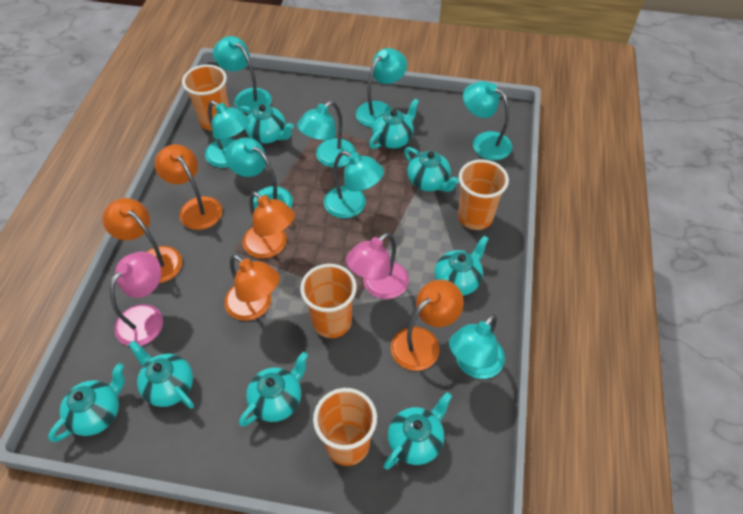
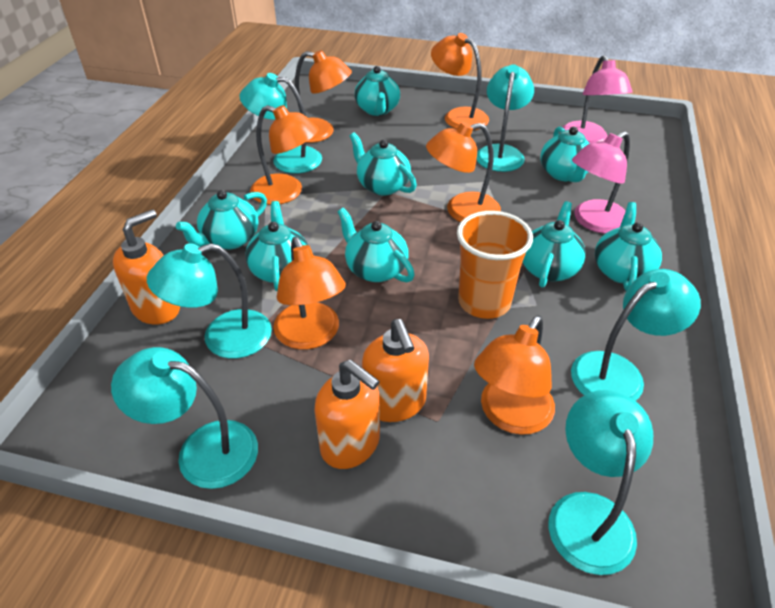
orange cup: [182,65,229,131] [300,264,357,338] [313,388,377,466] [458,159,509,230] = 4 -> [457,211,533,319] = 1
orange lamp: [103,198,182,283] [155,144,222,230] [224,254,280,321] [243,191,295,259] [391,280,464,371] = 5 -> [250,105,319,205] [273,237,346,350] [295,50,352,143] [426,122,501,222] [431,33,489,130] [474,315,555,435] = 6
orange soap dispenser: none = 0 -> [113,209,180,325] [314,360,380,469] [362,319,429,422] = 3
turquoise lamp: [205,101,250,168] [213,36,272,114] [225,138,293,210] [297,101,356,168] [324,151,384,218] [356,48,407,128] [449,314,505,379] [463,81,512,160] = 8 -> [111,347,258,489] [147,243,272,358] [240,73,322,173] [477,64,534,172] [548,390,653,575] [571,269,701,401] = 6

